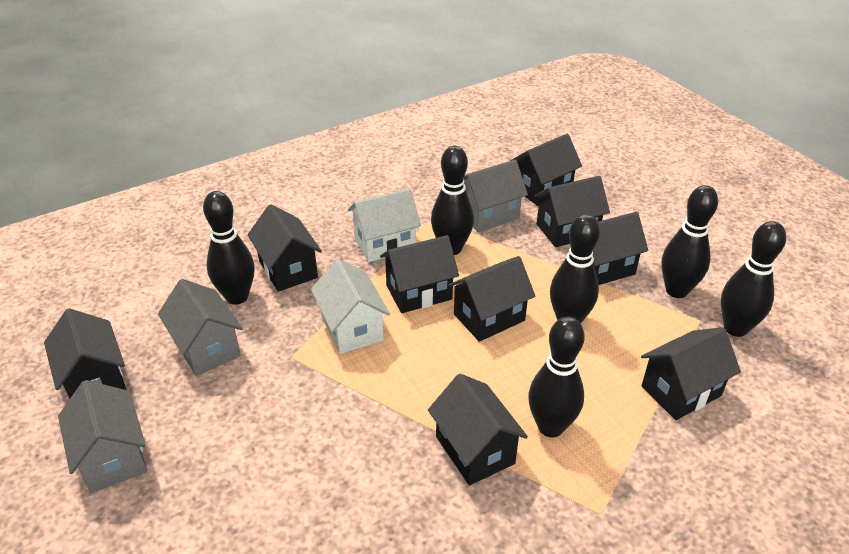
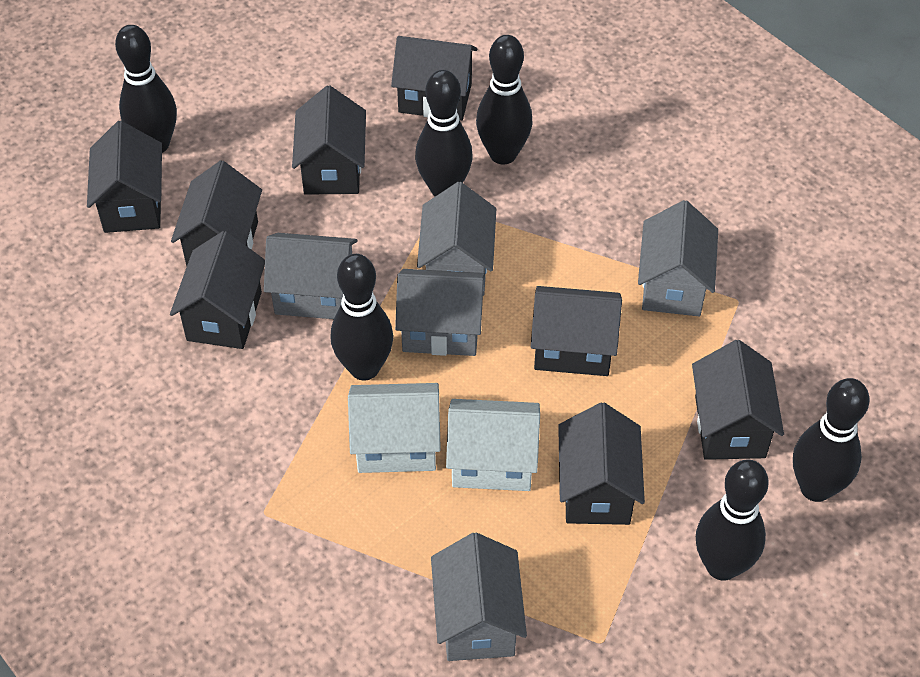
black house: [44,308,126,399] [247,204,322,292] [380,235,459,313] [428,374,528,486] [448,256,535,342] [510,134,582,206] [534,176,610,247] [567,212,648,285] [641,327,741,420] = 9 -> [87,121,162,233] [170,231,265,349] [171,160,262,267] [292,85,366,195] [391,36,477,121] [531,286,622,376] [558,403,645,525] [692,340,784,460] = 8
grey house: [58,380,147,493] [158,279,243,376] [464,160,528,232] = 3 -> [264,233,357,319] [395,269,485,356] [417,182,496,296] [431,533,527,661] [638,200,718,316] = 5

